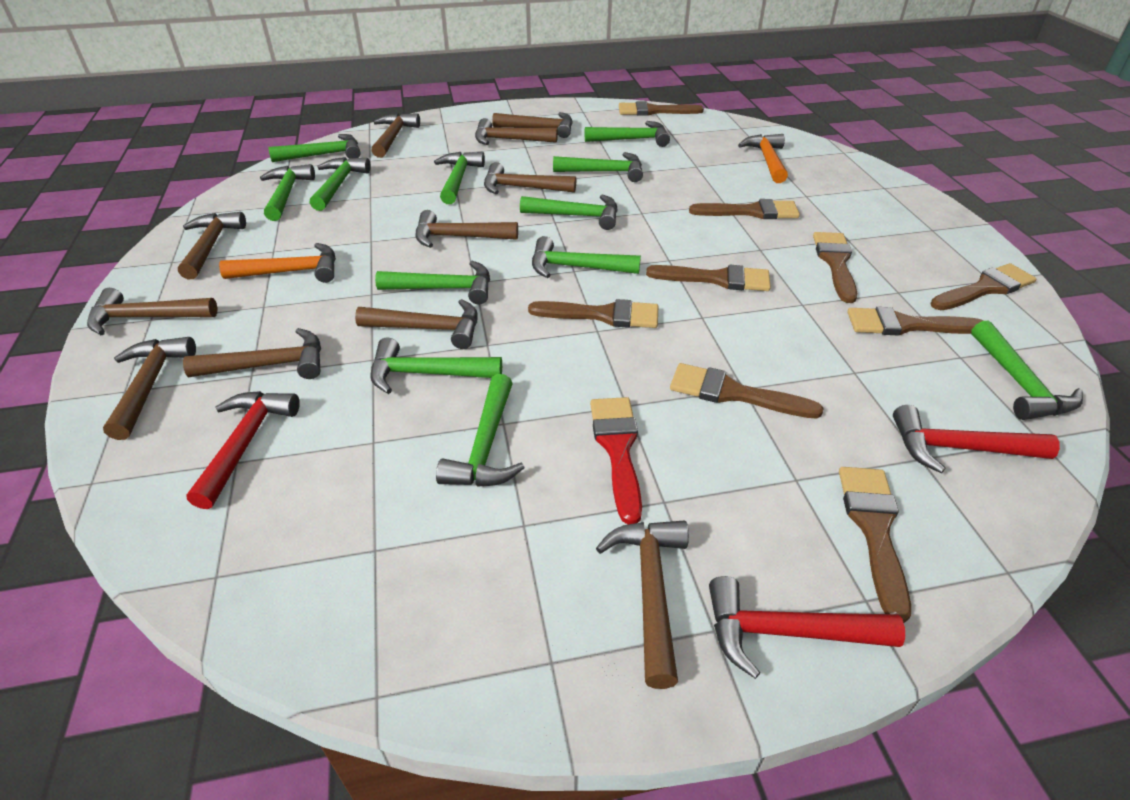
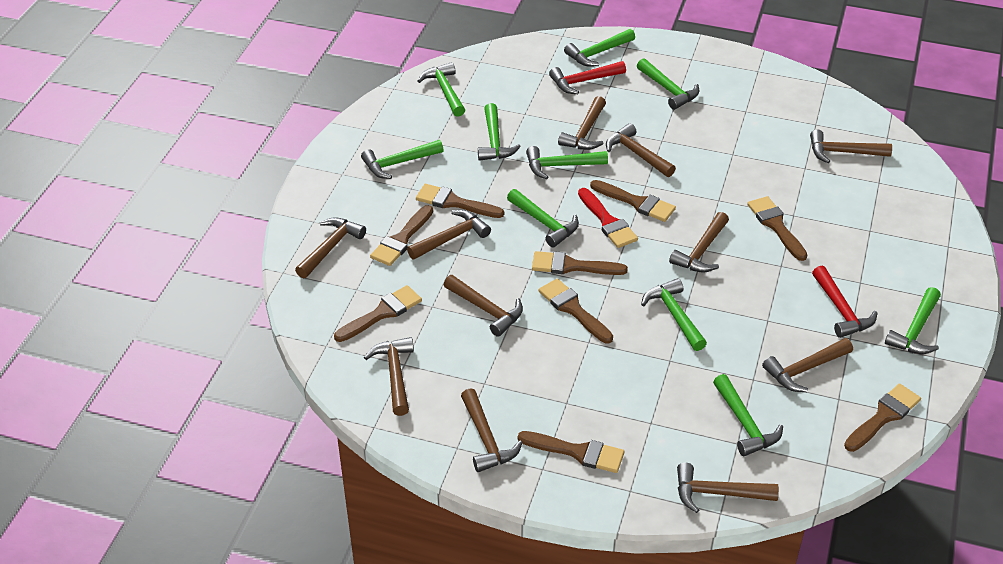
green hammer: [260,164,315,221] [268,134,361,162] [310,157,371,211] [370,337,502,394] [375,261,490,305] [434,152,485,204] [436,374,525,487] [520,194,618,230] [532,236,641,278] [553,152,643,182] [585,121,670,147] [971,320,1083,420] = 12 -> [361,140,444,179] [417,62,465,117] [478,103,521,161] [507,189,579,247] [526,146,608,179] [564,29,635,67] [637,58,699,110] [641,278,707,351] [713,374,783,456] [885,287,941,354] = 10
orange hammer: [219,243,336,283] [738,134,788,183] = 2 -> none = 0
red hammer: [186,391,300,509] [709,576,905,679] [893,405,1060,473] = 3 -> [549,61,626,94] [812,266,878,338] = 2

